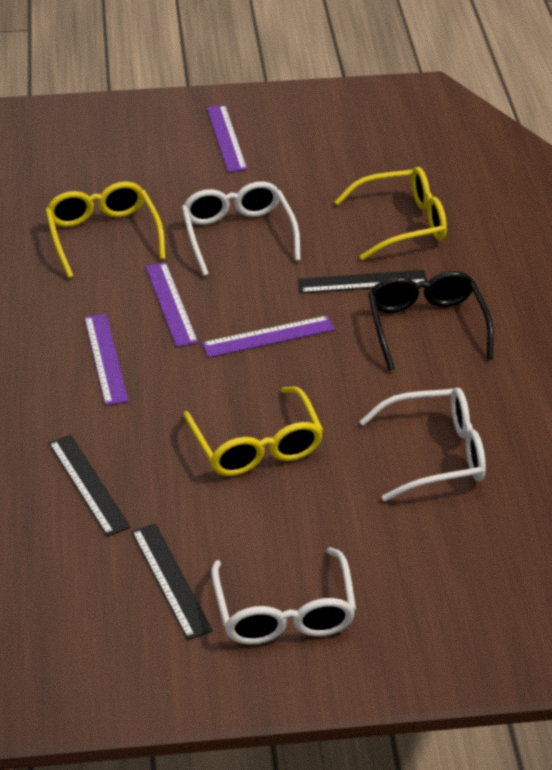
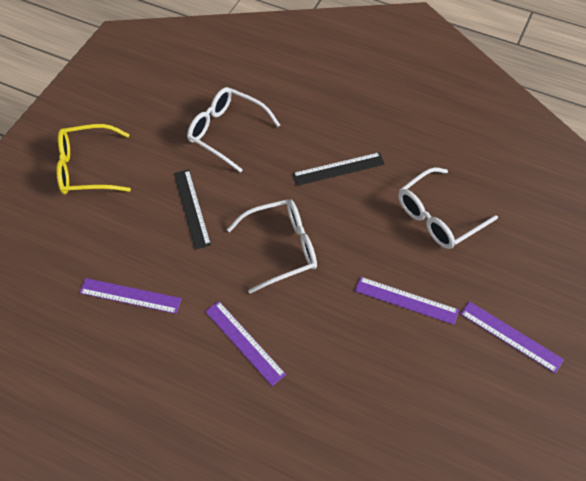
black glasses: [368,271,494,371] = 1 -> none = 0
black ruler: [49,435,130,536] [132,523,213,640] [298,270,428,293] = 3 -> [174,169,211,249] [292,152,385,186] = 2
yellow glasses: [45,182,166,278] [183,386,324,476] [334,167,447,260] = 3 -> [56,124,131,194] = 1

